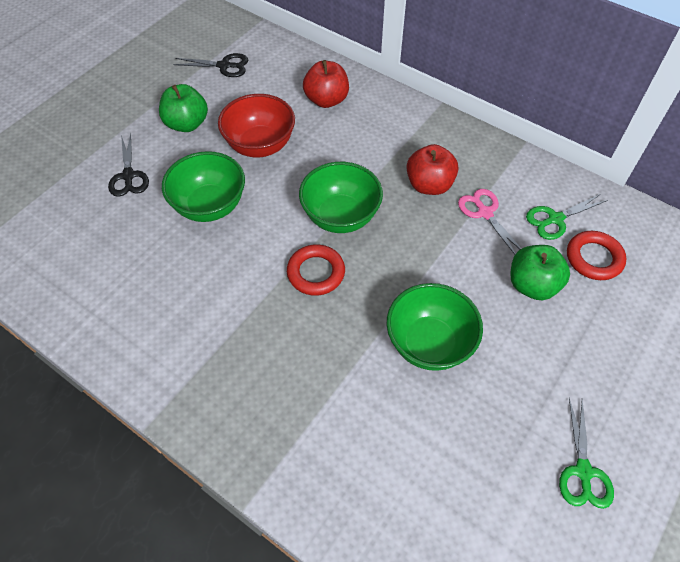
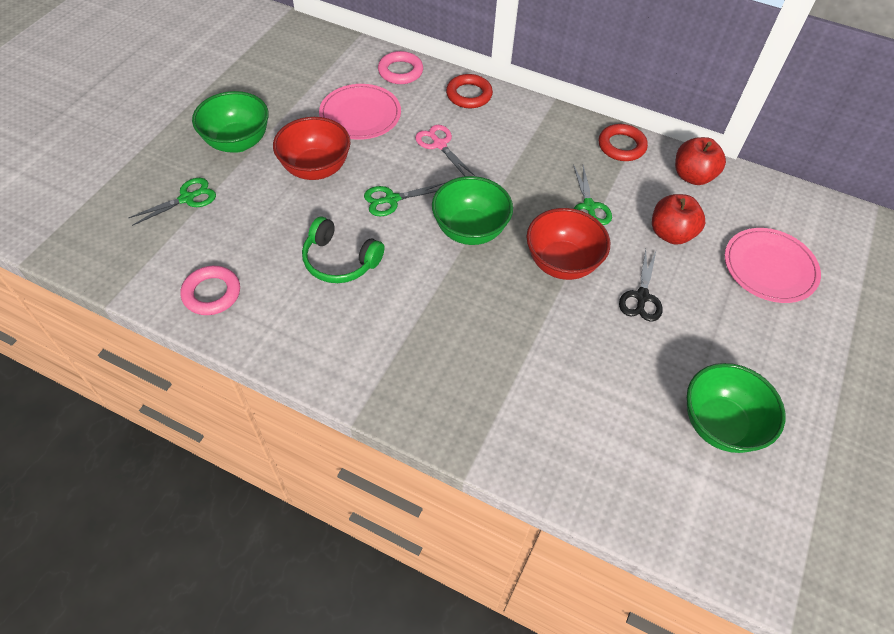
black scissors: [108,133,149,197] [173,53,248,77] = 2 -> [619,249,663,321] = 1
green apple: [159,84,208,132] [511,245,570,300] = 2 -> none = 0
green headphones: none = 0 -> [302,217,385,283] = 1
green scissors: [526,194,608,240] [559,398,614,509] = 2 -> [128,178,216,226] [364,183,445,216] [573,165,612,225] = 3
pink plate: none = 0 -> [319,84,401,140] [725,228,821,303] = 2
pink ring: none = 0 -> [181,266,240,315] [378,51,423,84] = 2
red bowl: [218,94,295,157] = 1 -> [273,117,351,180] [526,208,610,280] = 2

